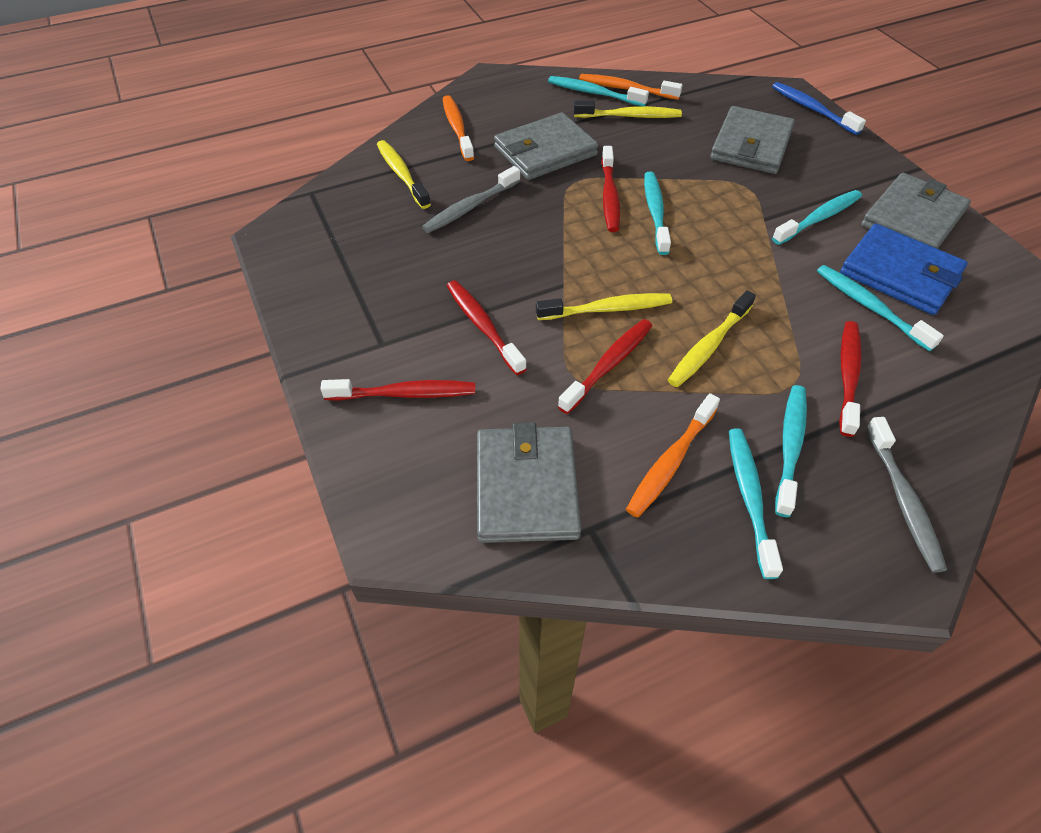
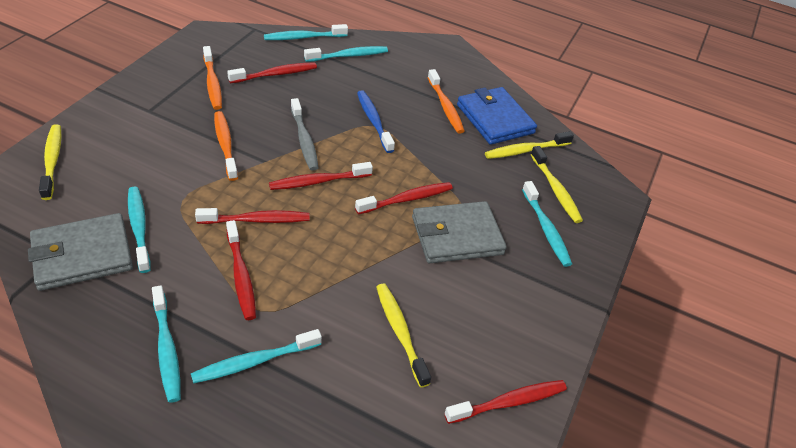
grey toothbrush: [422,166,521,233] [866,417,947,573] = 2 -> [291,98,318,171] = 1
grey wallet: [477,422,581,543] [494,112,599,180] [710,106,795,174] [861,173,971,249] = 4 -> [28,213,133,291] [412,201,507,263] = 2
red toothbrush: [320,379,475,401] [447,280,527,375] [558,319,652,414] [601,146,620,232] [839,321,862,437] = 5 -> [195,208,310,224] [226,220,256,320] [227,62,317,83] [269,162,373,190] [355,182,453,214] [444,380,567,424] = 6

